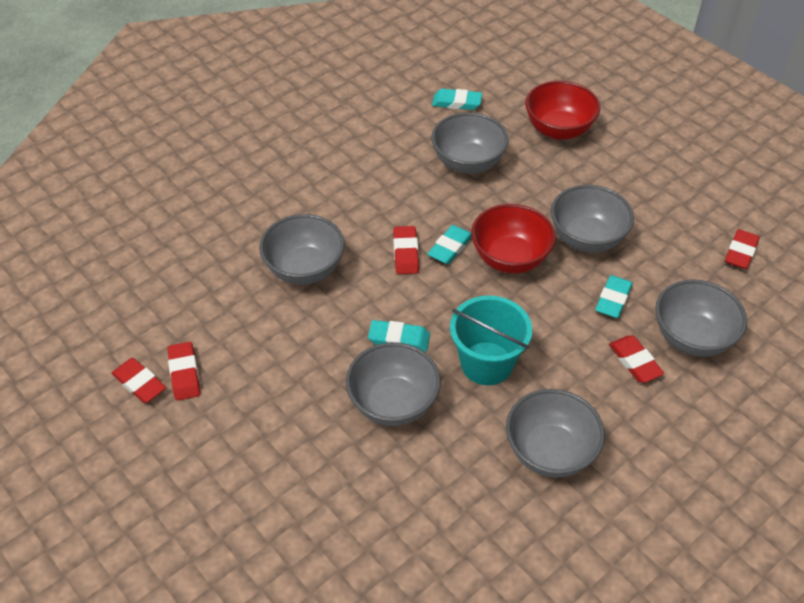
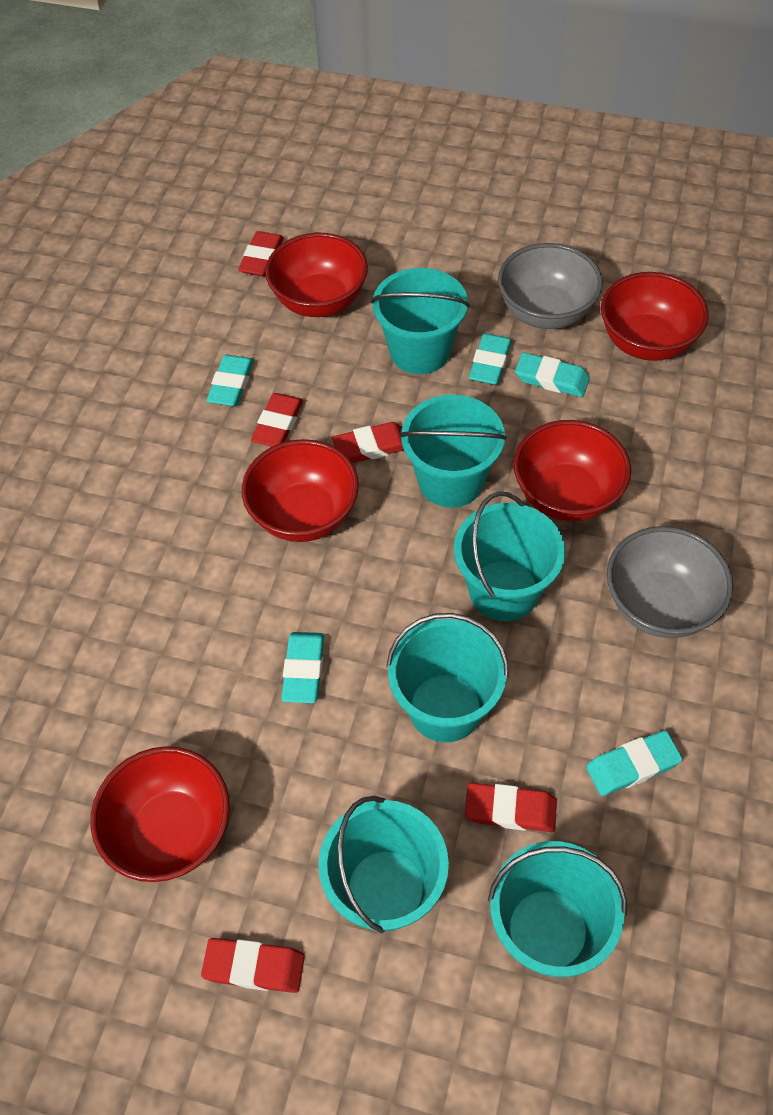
grey bowl: [259,214,345,285] [346,342,441,426] [431,112,509,174] [506,389,605,478] [551,185,634,253] [655,279,747,357] = 6 -> [498,243,603,329] [607,526,733,638] = 2
red bowl: [471,204,556,273] [525,81,600,140] = 2 -> [91,746,230,882] [242,439,359,542] [265,233,368,317] [513,420,631,521] [601,272,709,361] = 5
turquoise bucket: [450,296,532,385] = 1 -> [318,796,449,933] [371,268,470,374] [386,613,509,742] [399,394,507,508] [454,491,565,621] [488,841,627,977] = 6
turquoise eraser: [368,320,430,352] [427,225,472,264] [432,89,482,110] [595,275,633,318] = 4 -> [207,355,254,406] [281,632,324,703] [469,333,512,385] [515,353,590,397] [586,730,682,796] = 5

